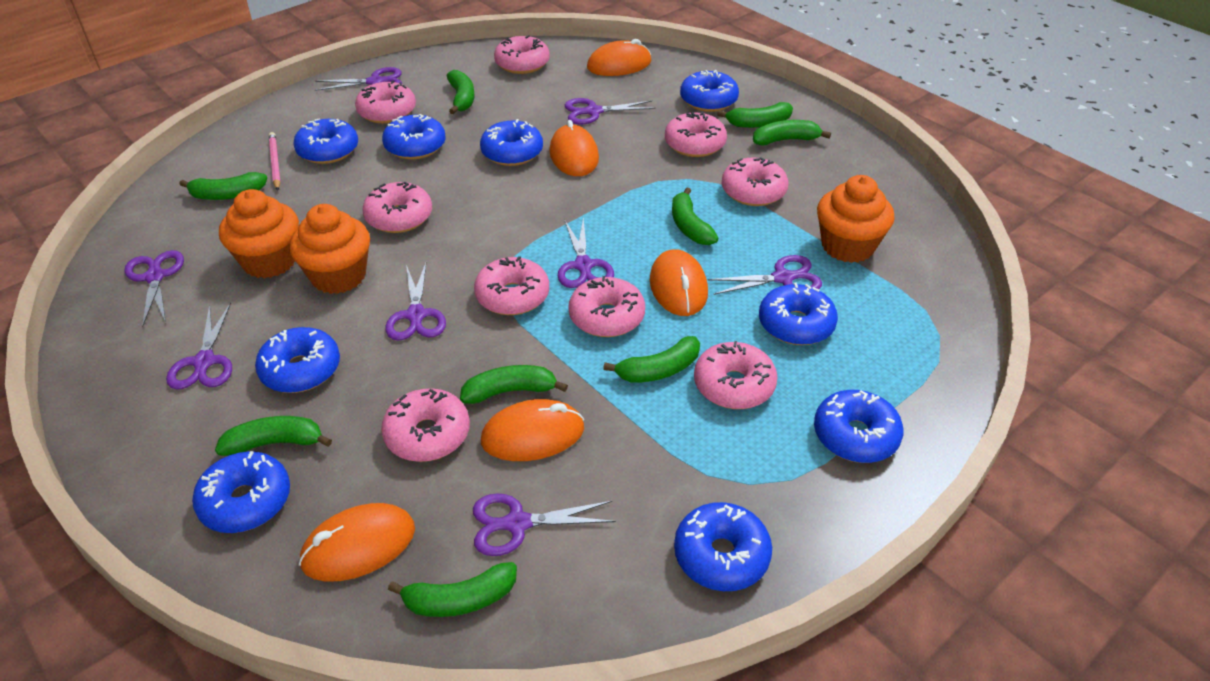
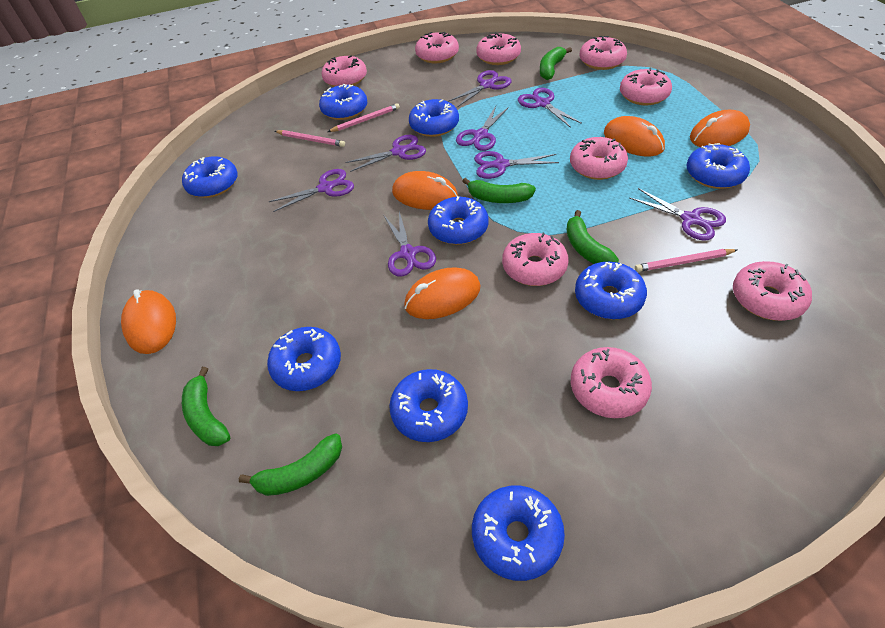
green banana: [179,172,267,200] [215,416,332,456] [388,562,517,617] [447,70,475,114] [460,365,568,404] [603,336,700,383] [672,188,719,245] [717,102,793,128] [753,120,831,145] = 9 -> [182,367,230,446] [239,433,342,496] [462,178,536,203] [540,47,572,80] [566,210,619,264] = 5
orange cupcake: [219,189,299,278] [290,204,370,294] [817,175,895,263] = 3 -> none = 0
pink pencil: [269,132,281,191] = 1 -> [275,130,345,147] [328,103,400,132] [635,249,737,272] = 3

